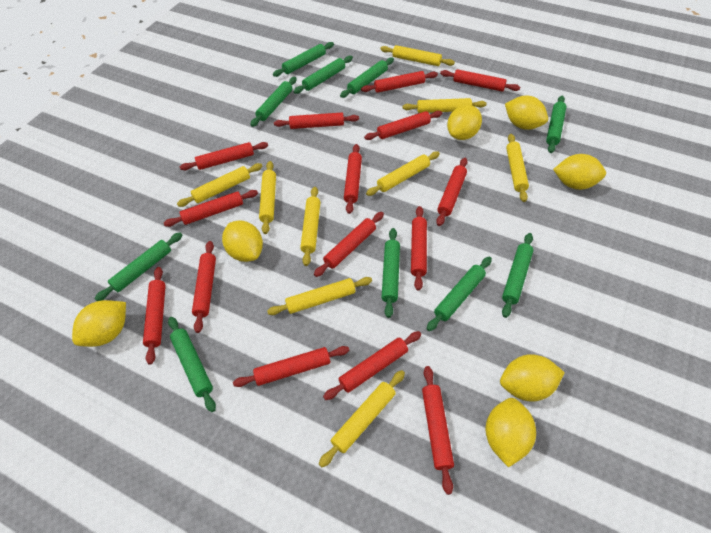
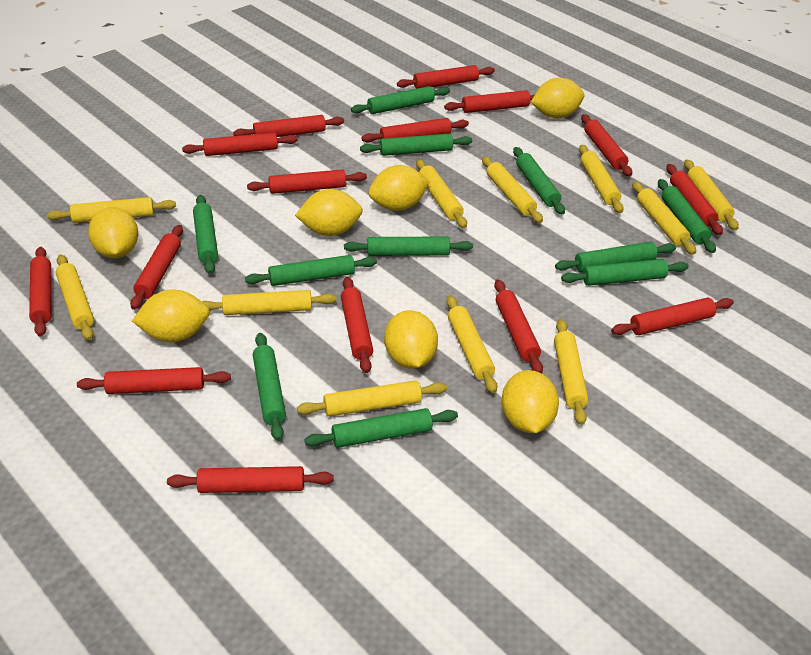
green rolling pin: [94,232,182,301] [168,317,216,412] [250,77,297,127] [273,42,334,77] [293,56,353,94] [340,57,394,98] [381,228,400,318] [427,257,492,331] [502,233,533,318] [546,96,566,153] = 10 -> [193,195,218,274] [245,255,377,286] [253,333,286,441] [304,408,458,448] [344,236,473,256] [351,86,450,114] [360,133,472,156] [513,147,565,214] [555,242,676,272] [561,259,689,286] [658,179,716,253] = 11
yellow rolling pin: [177,163,262,207] [259,161,276,234] [267,277,372,315] [300,187,320,266] [319,370,405,467] [366,152,440,196] [380,45,455,66] [402,98,487,113] [506,134,529,202] = 9 -> [47,197,176,223] [56,255,94,340] [202,290,337,315] [297,380,447,417] [416,159,467,228] [446,295,498,393] [482,156,543,223] [554,319,589,425] [579,145,624,213] [632,181,696,255] [684,159,739,230] = 11

